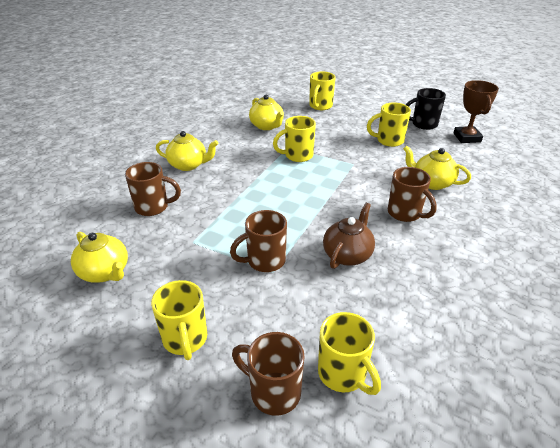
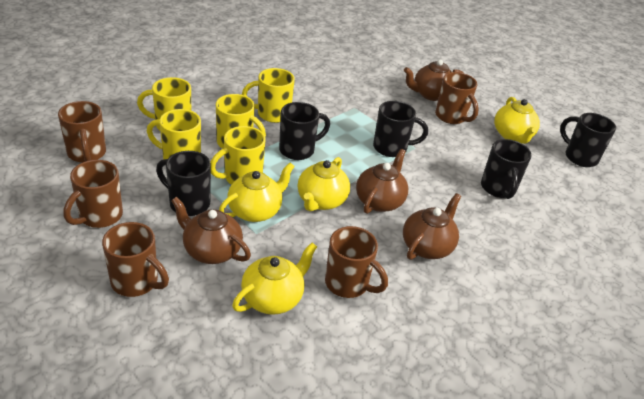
black mug: [406,88,446,130] = 1 -> [156,151,211,216] [279,102,330,160] [373,101,428,157] [481,139,531,199] [560,113,616,167] = 5
brown mug: [125,162,181,216] [230,210,287,272] [232,332,304,416] [388,167,437,222] = 4 -> [58,101,106,163] [63,160,123,228] [102,222,169,297] [325,226,388,298] [435,72,479,124] = 5
brown teapot: [323,203,375,269] = 1 -> [171,197,251,264] [356,149,408,214] [403,193,461,260] [404,60,463,101] = 4
brown trophy: [453,80,499,143] = 1 -> none = 0

